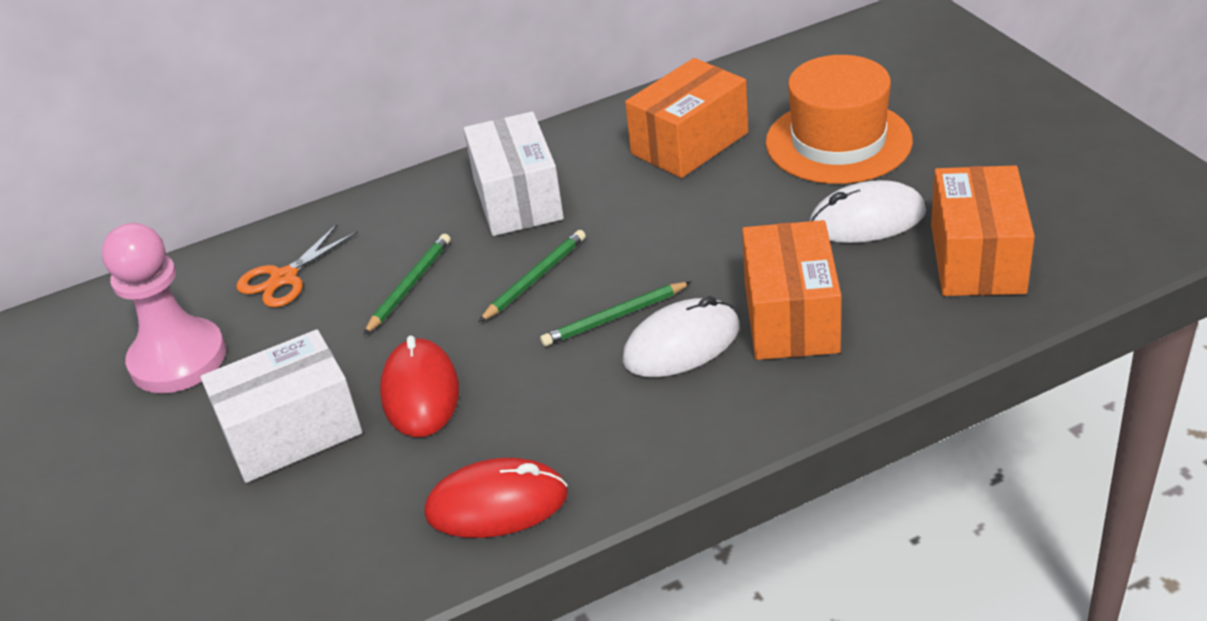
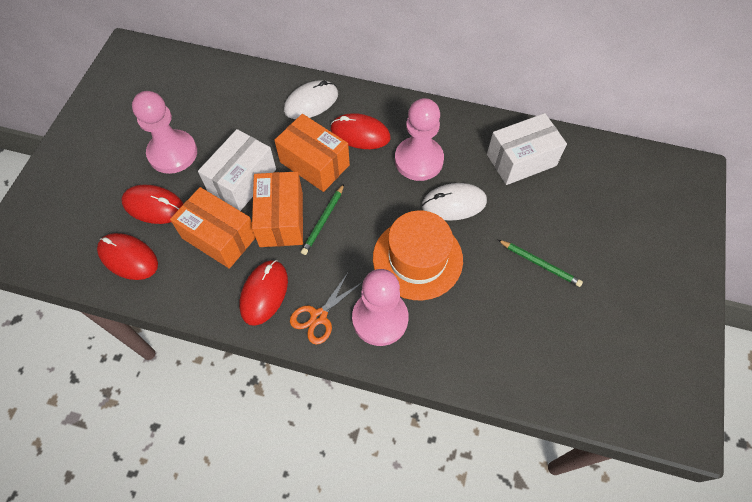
green pencil: [363,234,451,335] [479,230,586,322] [540,282,691,346] = 3 -> [301,184,344,255] [498,240,583,287] = 2
pink pawn: [102,223,226,393] = 1 -> [132,91,197,174] [352,269,409,346] [395,98,444,181] = 3
red mouse: [380,336,459,437] [424,458,568,538] = 2 -> [97,233,158,280] [121,185,183,224] [239,260,288,326] [331,113,391,149] = 4

